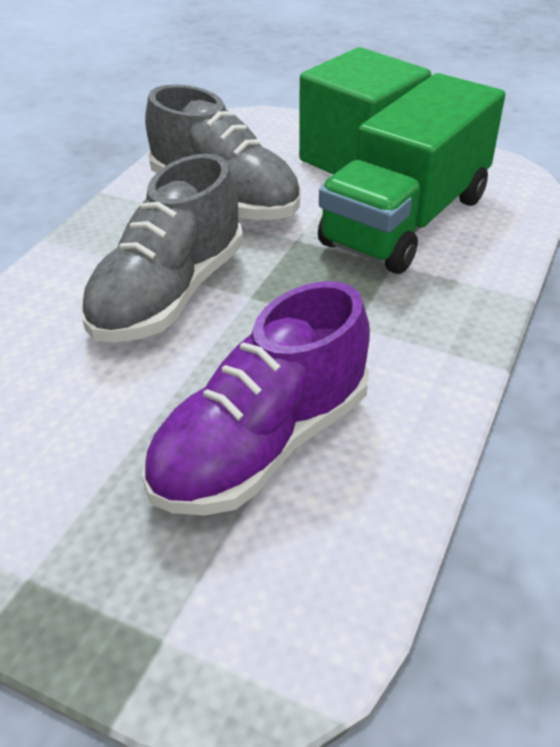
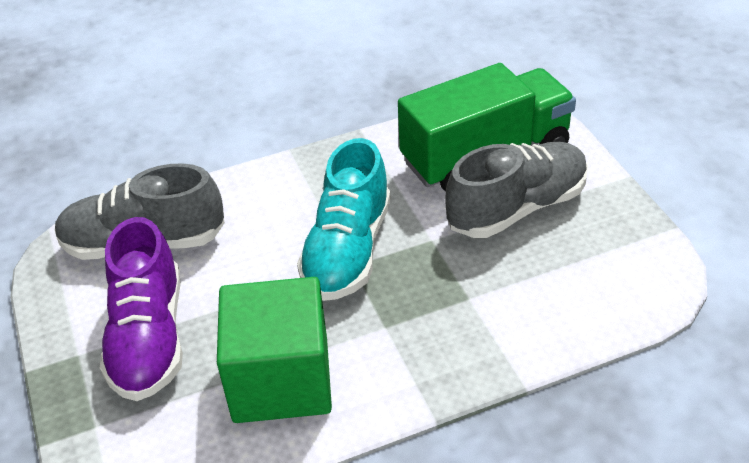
turquoise shoe: none = 0 -> [297,138,390,301] = 1

